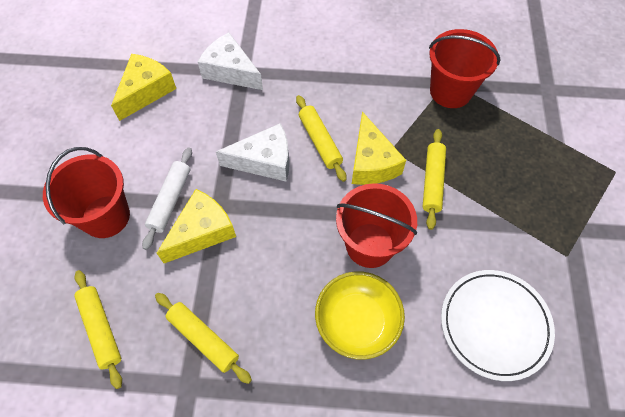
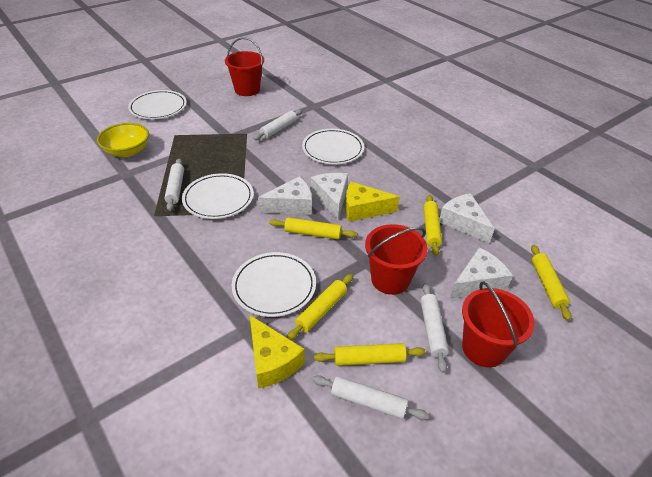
white cheese: [198,33,263,90] [216,123,289,182] = 2 -> [258,176,312,215] [311,173,348,220] [439,193,495,244] [450,247,513,299] = 4
white plate: [441,270,555,381] = 1 -> [128,90,187,119] [182,173,254,219] [232,252,316,317] [302,129,364,164] = 4
white rolling pin: [142,147,192,250] = 1 -> [165,158,184,211] [253,109,302,140] [312,375,429,420] [421,283,449,373] = 4
yellow cheese: [111,54,176,121] [157,189,236,263] [352,111,406,185] = 3 -> [250,315,305,389] [345,182,400,222] = 2
yellow rolling pin: [74,270,122,389] [155,293,252,384] [296,95,347,182] [423,129,446,230] = 4 -> [270,217,357,239] [287,274,353,340] [314,343,426,366] [424,195,442,256] [531,245,571,321] = 5

